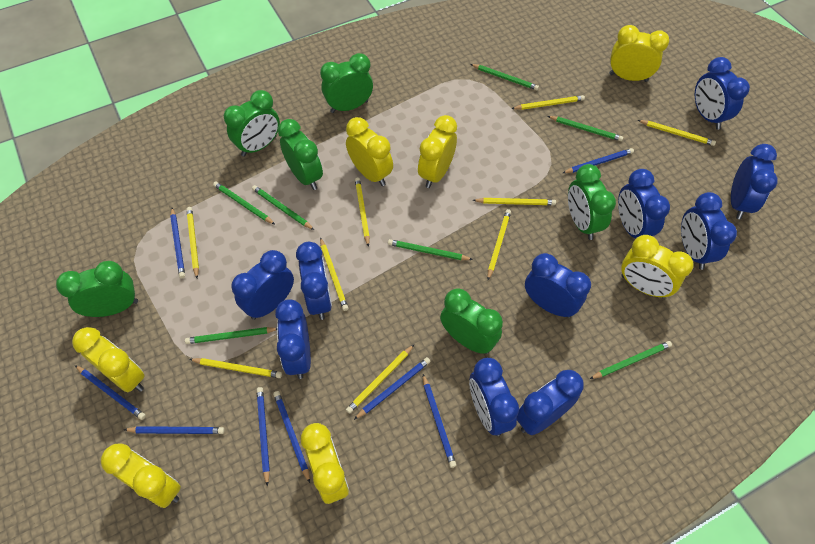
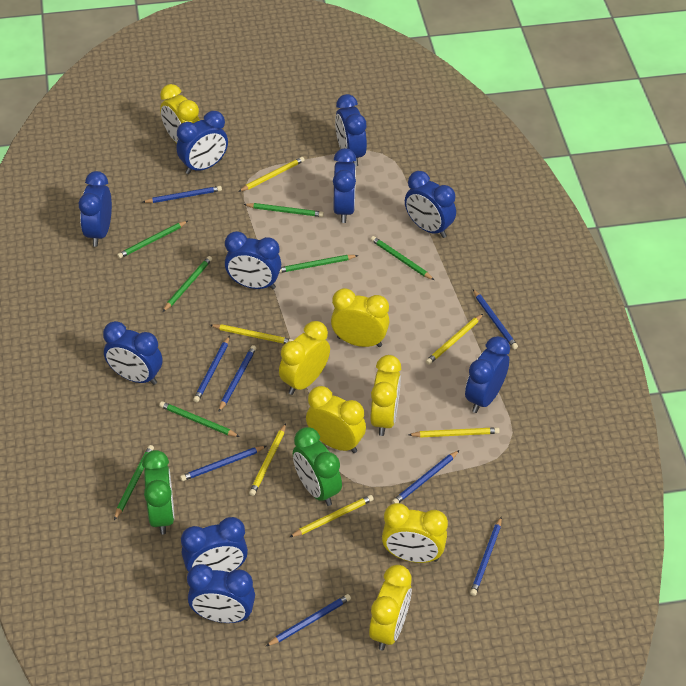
green clock: [56,261,138,317] [224,90,280,157] [278,119,323,190] [320,53,373,113] [440,288,503,354] [568,164,616,240] = 6 -> [142,450,175,535] [293,427,342,506] = 2
yellow pencil: [186,207,199,278] [189,358,282,378] [320,237,348,311] [346,345,414,414] [355,177,370,247] [473,198,556,205] [487,209,511,280] [511,95,585,110] [638,120,716,146] = 9 -> [210,324,294,344] [238,157,304,192] [249,423,286,496] [290,495,374,537] [408,427,500,438] [426,314,483,365] = 6

